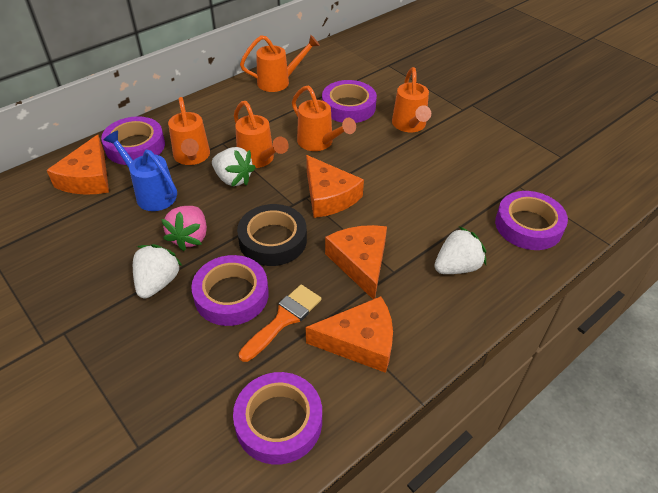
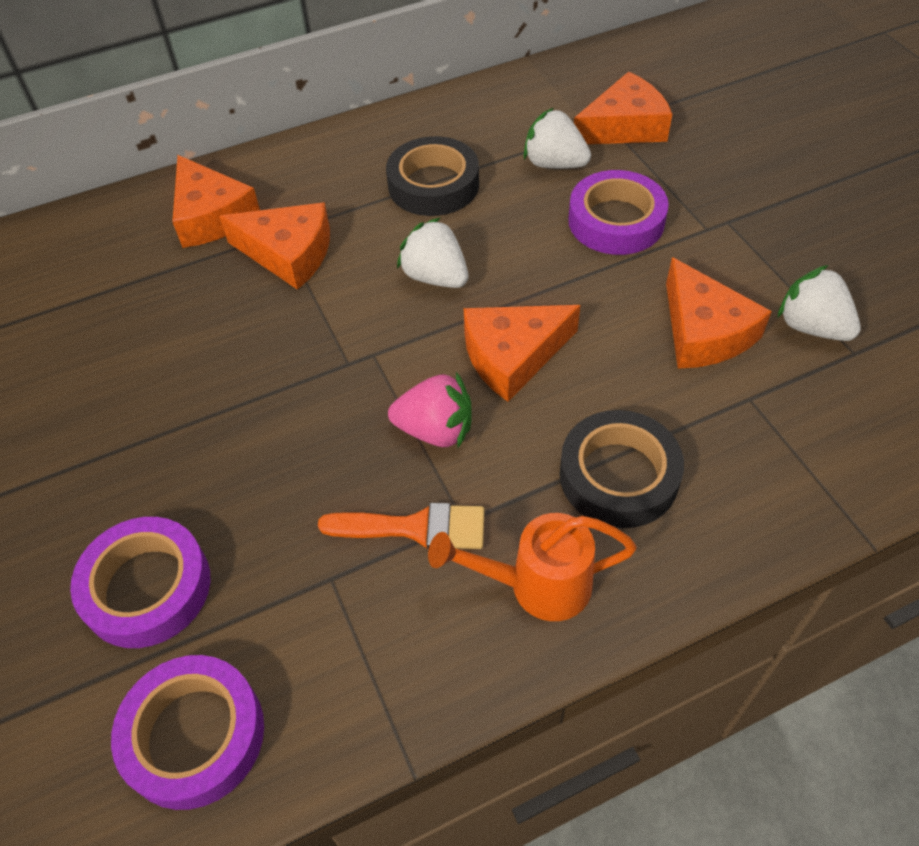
black tape: [237,204,307,266] = 1 -> [386,136,479,216] [559,410,684,528] = 2
blue watering can: [104,131,177,211] = 1 -> none = 0
orange cheese: [47,135,109,195] [306,155,364,218] [306,296,393,373] [325,225,387,299] = 4 -> [172,155,260,248] [219,203,330,290] [464,305,580,402] [574,72,672,144] [666,257,772,369] = 5
orange watering can: [168,97,210,165] [234,101,289,168] [240,35,320,92] [292,85,356,151] [392,67,431,132] = 5 -> [428,513,637,621] = 1
purple tape: [101,116,165,165] [191,255,269,326] [233,372,322,465] [322,80,377,123] [495,191,568,250] = 5 -> [70,517,210,648] [111,655,264,810] [568,170,669,255] = 3

